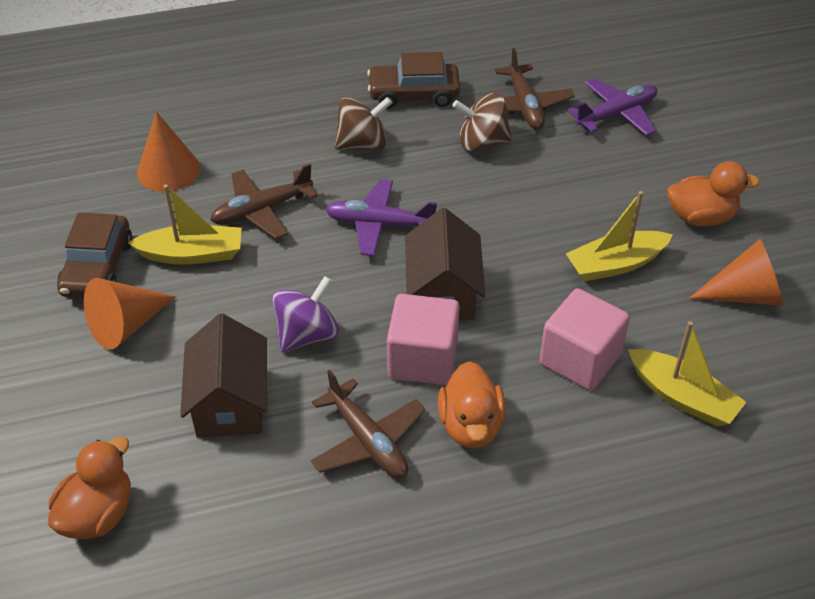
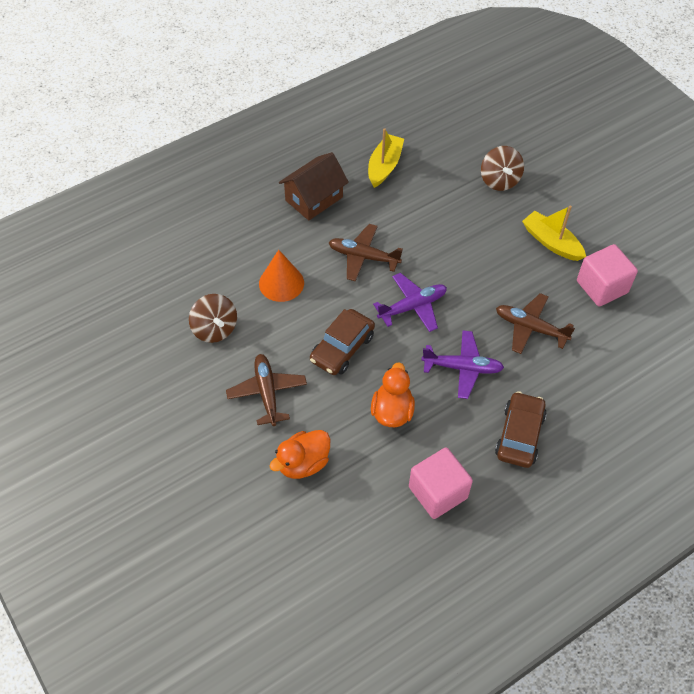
brown house: [180,313,267,438] [405,208,485,320] = 2 -> [279,152,349,221] = 1
orange cone: [84,278,176,349] [137,112,200,192] [689,239,783,306] = 3 -> [259,250,304,302] = 1
orange duck: [48,437,131,539] [438,361,506,449] [667,161,760,226] = 3 -> [270,430,330,479] [371,362,415,427] = 2
purple spinning top: [272,276,339,352] = 1 -> none = 0
yellow boat: [128,185,241,265] [565,191,673,281] [628,321,746,426] = 3 -> [368,128,404,188] [522,206,586,261] = 2

